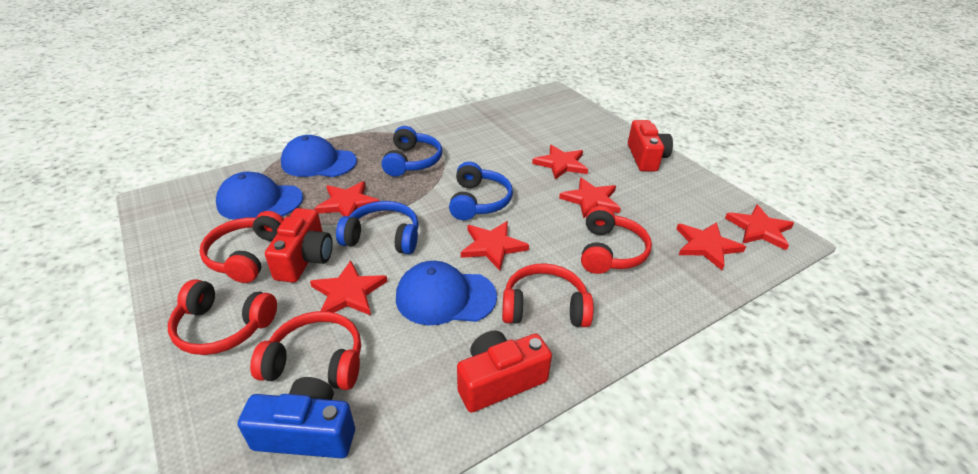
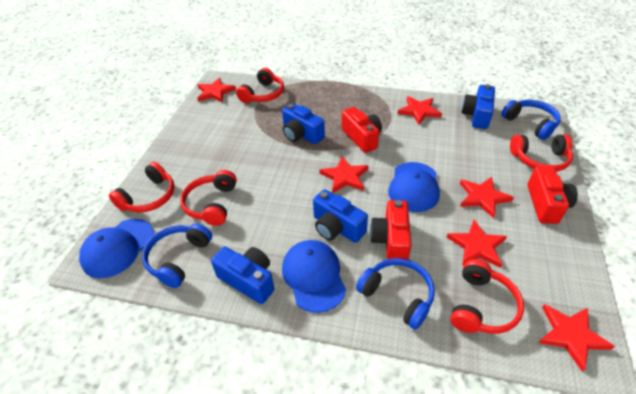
blue camera: [238,377,355,458] = 1 -> [211,246,274,304] [282,103,325,144] [313,189,368,243] [461,84,495,129] = 4
red star: [310,260,388,315] [314,181,380,216] [461,221,529,271] [532,145,588,180] [559,178,621,218] [676,222,746,270] [725,205,794,250] = 7 -> [198,78,236,103] [320,157,369,193] [397,96,442,124] [447,220,507,268] [460,177,514,218] [538,304,615,371] = 6

